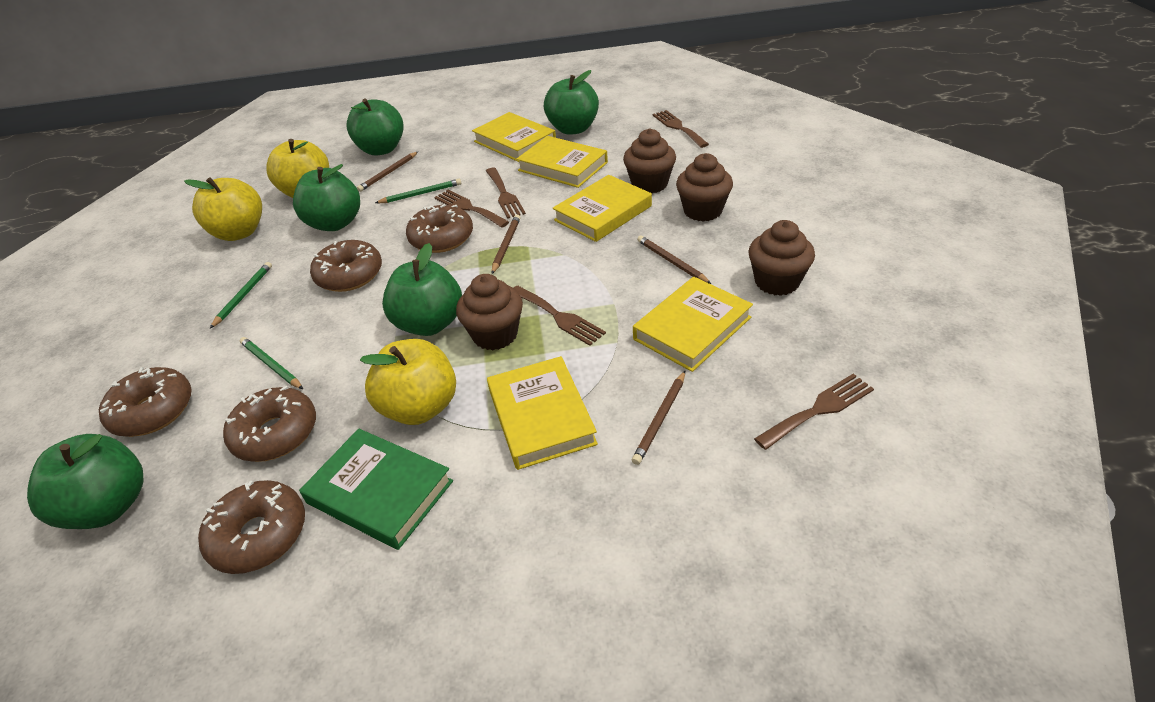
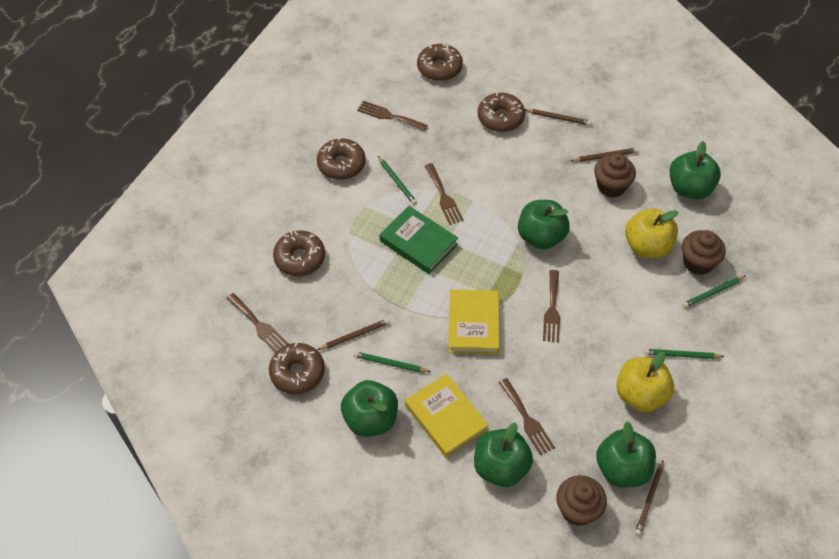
brown cupcake: [456,274,523,350] [623,129,676,193] [676,153,733,222] [748,220,815,296] = 4 -> [556,475,607,526] [594,153,636,198] [682,230,726,275] = 3
green pencil: [210,262,272,328] [240,337,303,389] [375,179,461,203] = 3 -> [354,351,431,372] [378,156,417,205] [644,349,725,359] [683,275,746,308] = 4
yellow apple: [184,177,262,241] [266,139,329,198] [360,339,456,425] = 3 -> [616,352,674,412] [625,208,678,258] = 2
yellow book: [472,112,556,162] [487,356,598,470] [516,136,608,188] [553,175,652,242] [633,277,753,372] = 5 -> [405,374,489,458] [449,289,499,354] = 2

